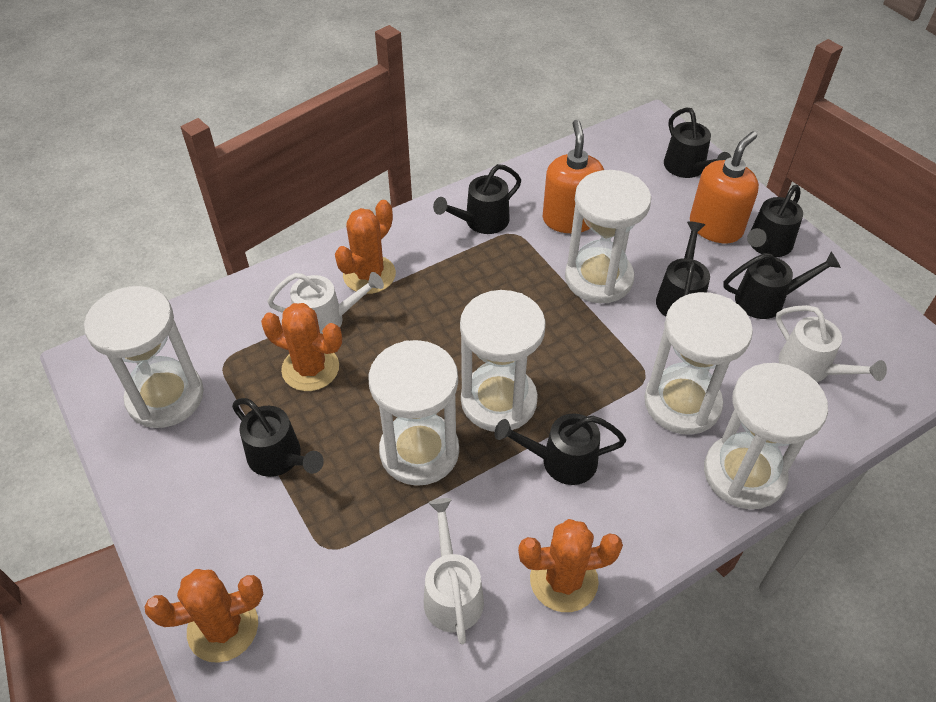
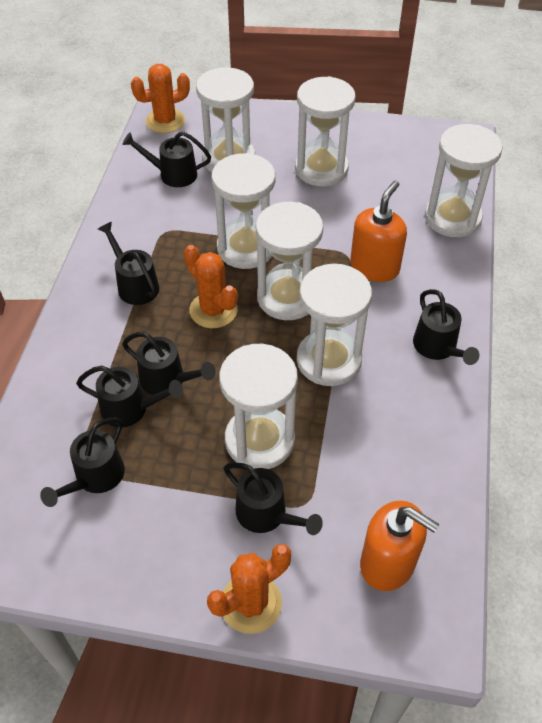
orange cactus: [144,569,264,663] [261,303,342,391] [335,200,396,294] [518,519,623,612] = 4 -> [131,64,190,133] [184,245,238,328] [207,544,291,634] = 3
white hourglass: [84,286,204,428] [368,340,459,486] [460,290,546,432] [565,170,651,303] [644,292,753,435] [704,363,828,509] = 6 -> [196,67,255,172] [211,153,276,269] [219,344,298,469] [256,202,323,320] [295,76,356,186] [297,264,372,386] [425,124,503,237] = 7
white watering can: [267,272,384,334] [424,498,484,645] [776,305,887,382] = 3 -> none = 0

